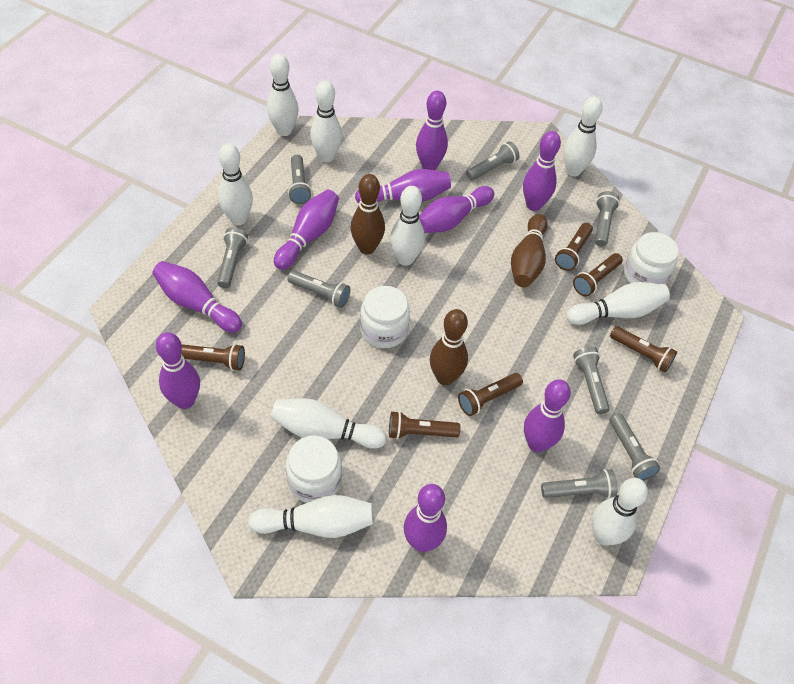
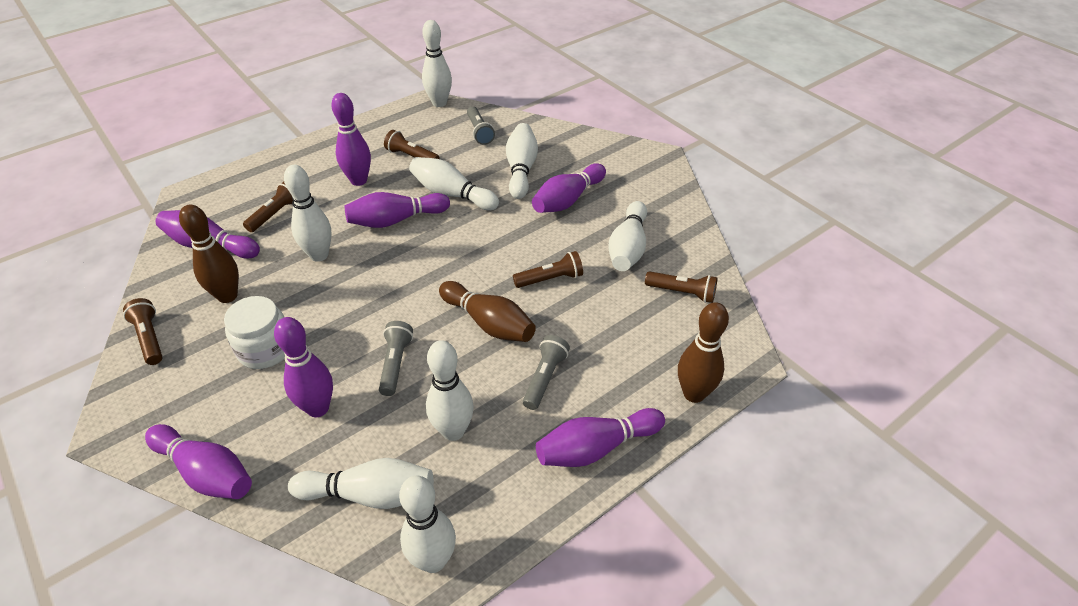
brown flashlight: [181,344,245,371] [389,411,460,439] [458,373,523,416] [555,223,593,271] [573,253,623,297] [610,326,677,372] = 6 -> [123,298,162,365] [243,182,293,232] [384,130,440,159] [513,251,583,288] [645,271,717,303] = 5
grey flashlight: [217,227,248,288] [287,270,350,308] [288,155,312,204] [466,141,519,181] [541,469,618,498] [573,347,610,414] [595,191,620,247] [610,413,661,481] = 8 -> [379,321,413,396] [467,106,495,145] [523,335,570,410] = 3
purple bowling pin: [152,261,242,333] [156,332,200,409] [274,190,339,270] [355,169,451,203] [404,484,447,552] [416,90,448,170] [419,186,494,233] [523,131,561,211] [524,379,571,452] = 9 -> [145,424,252,499] [156,210,260,259] [274,317,333,417] [331,93,371,186] [345,192,450,228] [532,163,606,213] [536,408,665,467] = 7
white bowling pin: [218,143,253,225] [248,495,374,538] [267,54,299,136] [271,398,387,449] [310,80,342,162] [390,186,425,266] [564,96,603,176] [566,282,670,325] [591,478,648,546] = 9 -> [284,165,332,262] [288,458,434,509] [399,476,456,573] [409,157,499,210] [422,20,452,107] [426,340,474,441] [506,123,538,199] [608,201,647,271] = 8
white jar: [286,435,342,503] [360,286,410,348] [624,232,678,285] = 3 -> [224,296,285,369] = 1

